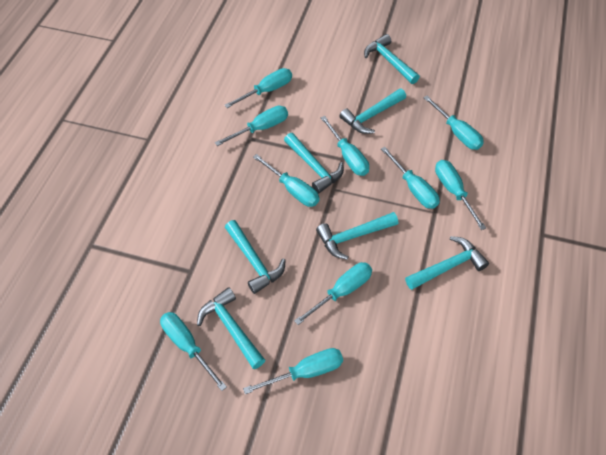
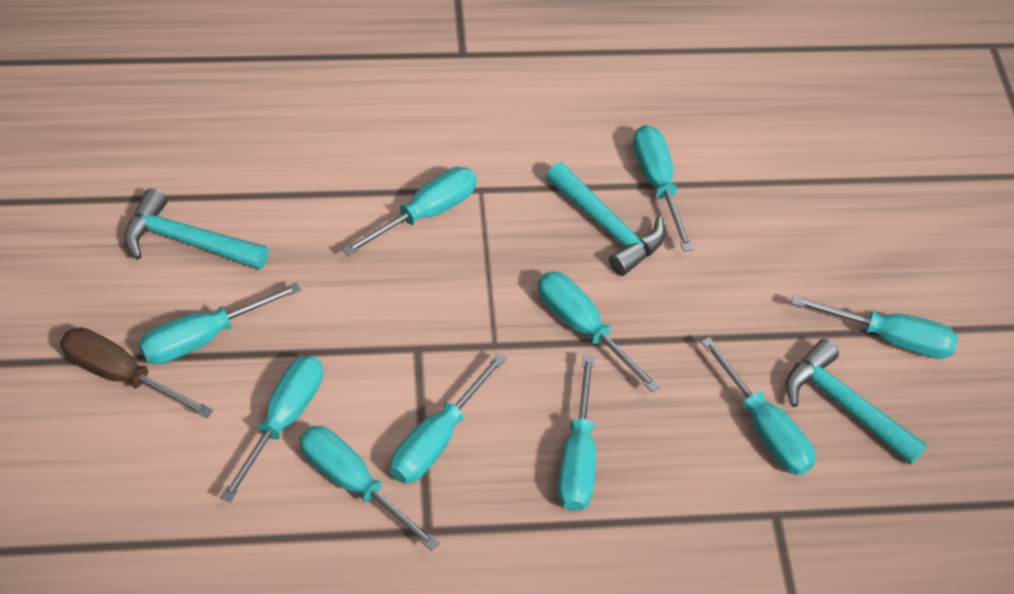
brown screwdriver: none = 0 -> [60,327,213,418] = 1
turquoise hammer: [197,287,265,369] [225,220,286,294] [284,133,344,194] [316,212,398,260] [340,89,406,134] [364,34,420,84] [405,236,489,290] = 7 -> [124,188,268,270] [546,162,665,276] [786,339,927,465] = 3

